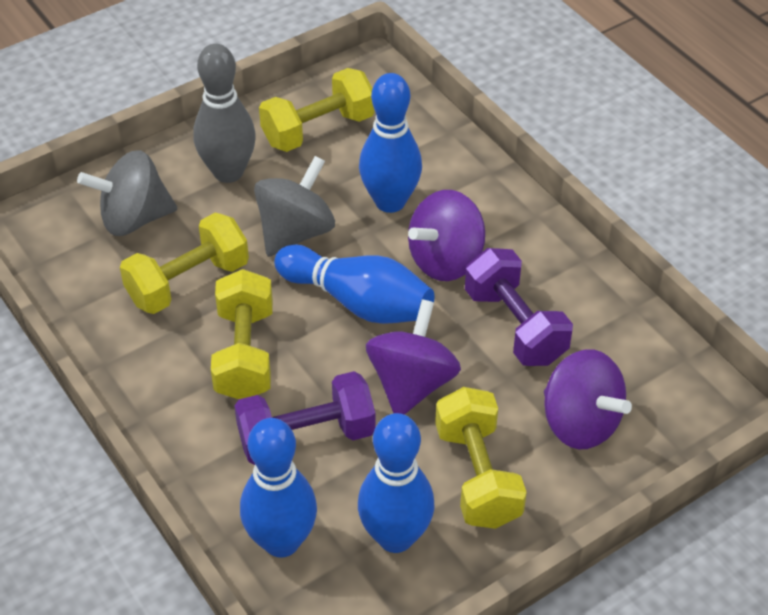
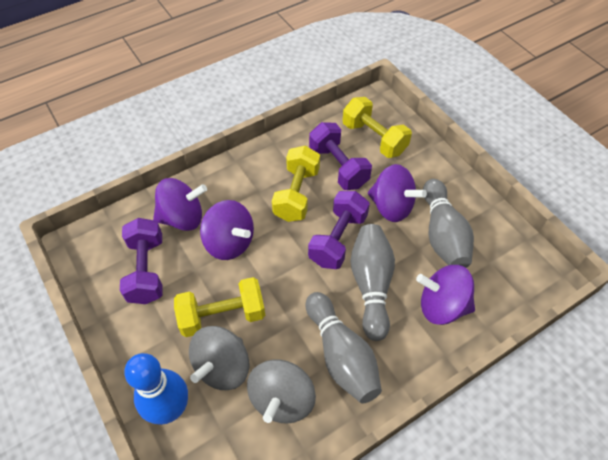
blue bowling pin: [240,418,317,558] [274,244,434,324] [358,413,434,553] [359,73,422,213] = 4 -> [124,353,188,425] = 1
grey bowling pin: [193,44,256,183] = 1 -> [306,292,382,403] [350,224,395,341] [423,179,474,268] = 3
purple dumbbell: [234,371,376,465] [465,248,573,366] = 2 -> [120,218,162,304] [308,191,370,269] [309,122,372,190] = 3
purple spinning top: [366,299,461,415] [408,190,485,281] [544,349,632,449] = 3 -> [153,178,207,231] [200,200,254,260] [368,164,427,222] [416,265,475,325] = 4
yellow dumbbell: [120,213,249,314] [211,269,273,399] [259,68,375,152] [435,387,527,529] = 4 -> [174,277,265,337] [272,146,320,222] [343,97,412,158] = 3

